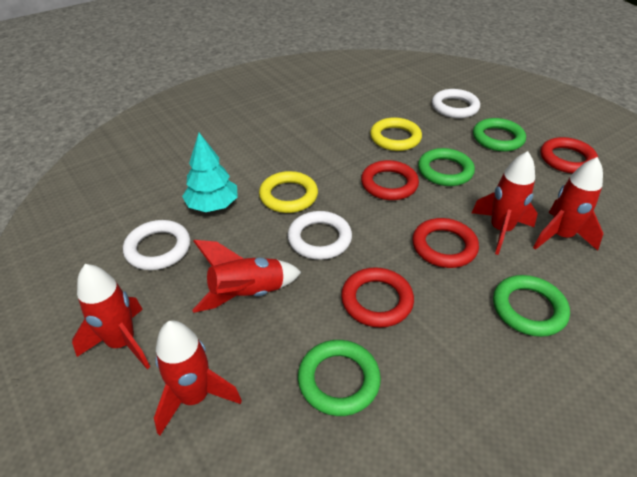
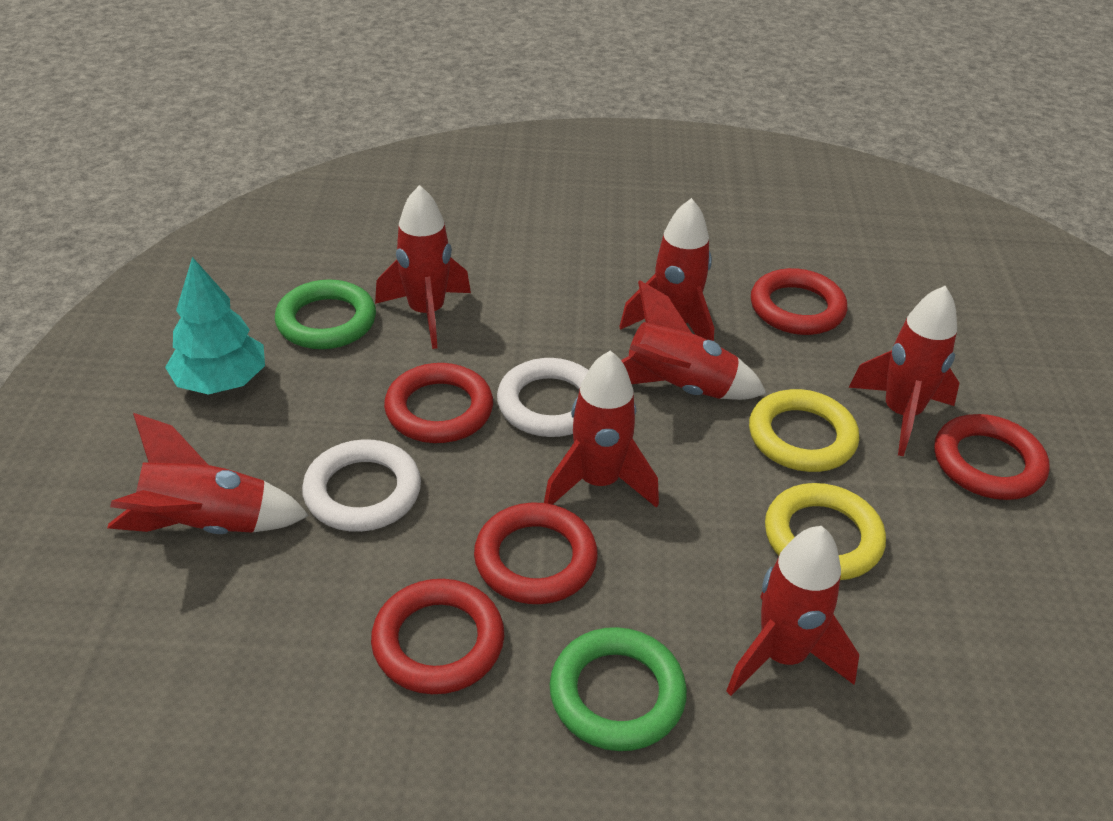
green ring: [298,340,381,416] [418,148,475,186] [473,118,526,152] [493,275,570,337] = 4 -> [275,279,376,349] [549,627,687,751] = 2
red ring: [341,267,414,328] [361,160,419,200] [412,218,479,268] [540,137,598,174] = 4 -> [371,579,504,694] [384,363,493,443] [474,502,598,604] [751,268,847,335] [934,414,1050,500] = 5
red rocket: [72,264,150,369] [154,321,242,435] [192,240,301,313] [472,151,538,255] [533,157,604,251] = 5 -> [107,413,309,534] [375,185,471,349] [544,350,659,508] [619,198,714,341] [621,281,767,400] [726,526,859,696] [849,286,960,456] = 7
white ring: [123,220,190,270] [287,211,352,260] [432,89,480,118] = 3 -> [302,439,421,532] [497,358,589,437] = 2

